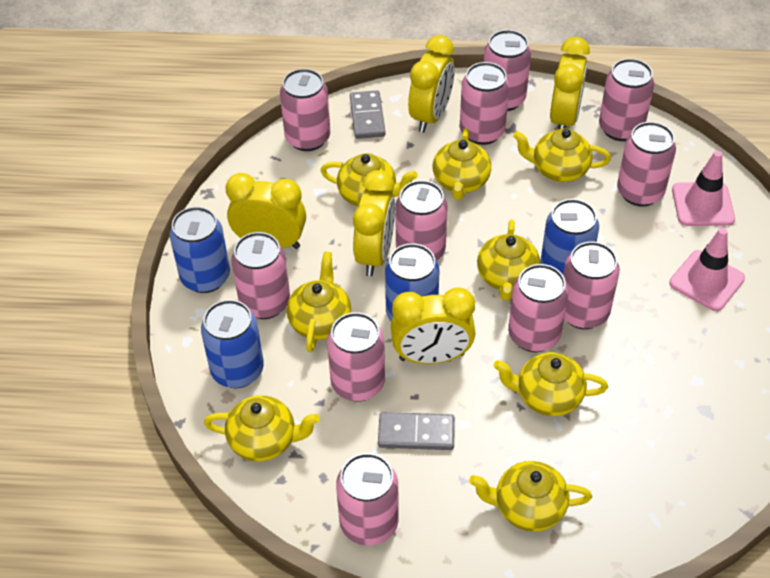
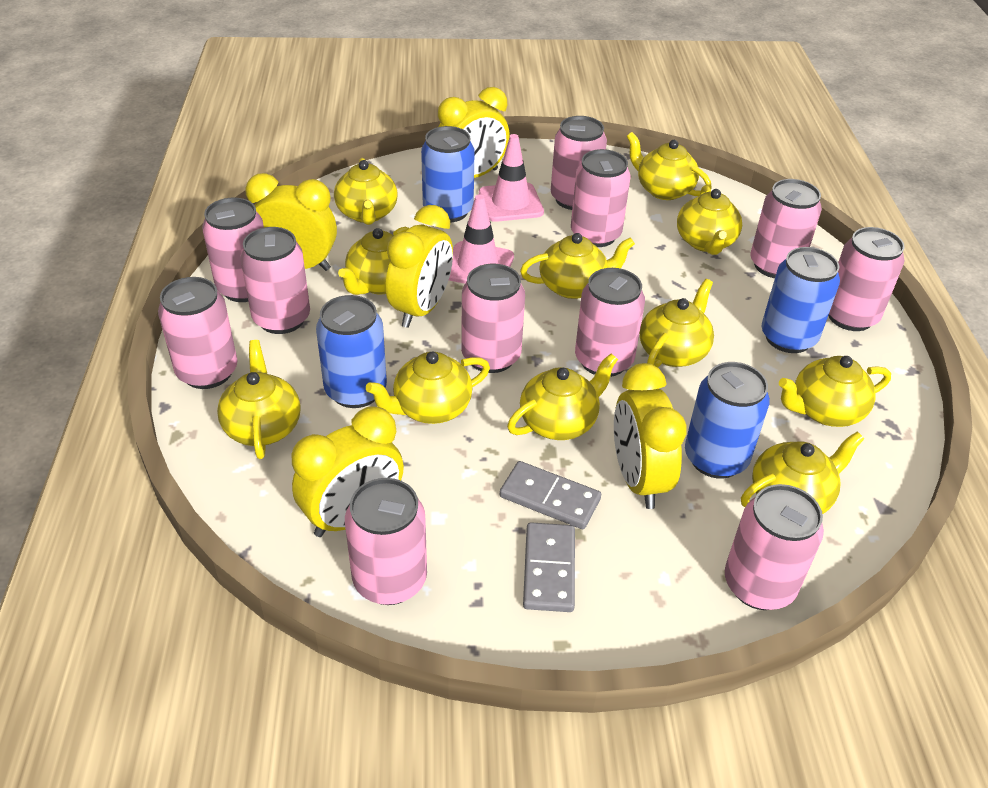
yellow teapot: [204,395,320,462] [287,252,351,352] [320,153,418,207] [433,128,491,200] [469,461,592,532] [477,220,540,301] [493,352,608,416] [513,129,611,182] = 8 -> [217,340,301,459] [334,158,398,225] [338,226,409,295] [366,352,490,424] [507,353,618,440] [520,233,635,299] [627,132,712,200] [640,279,714,367] [677,185,742,255] [741,432,864,514] [779,356,891,427] = 11

